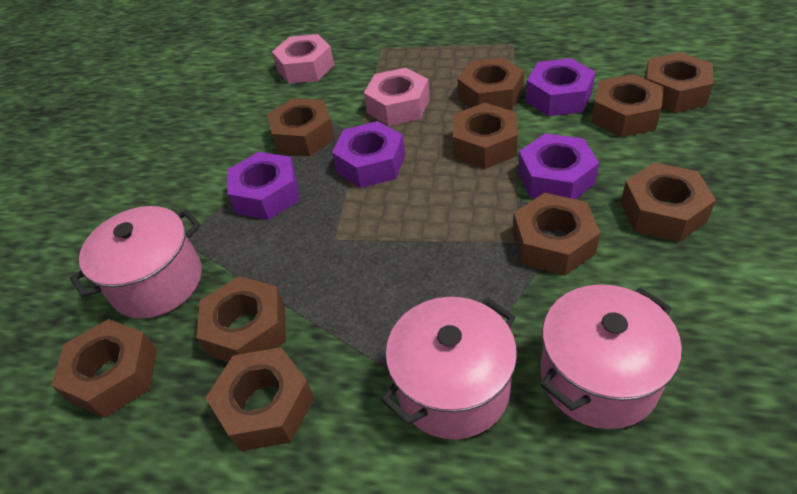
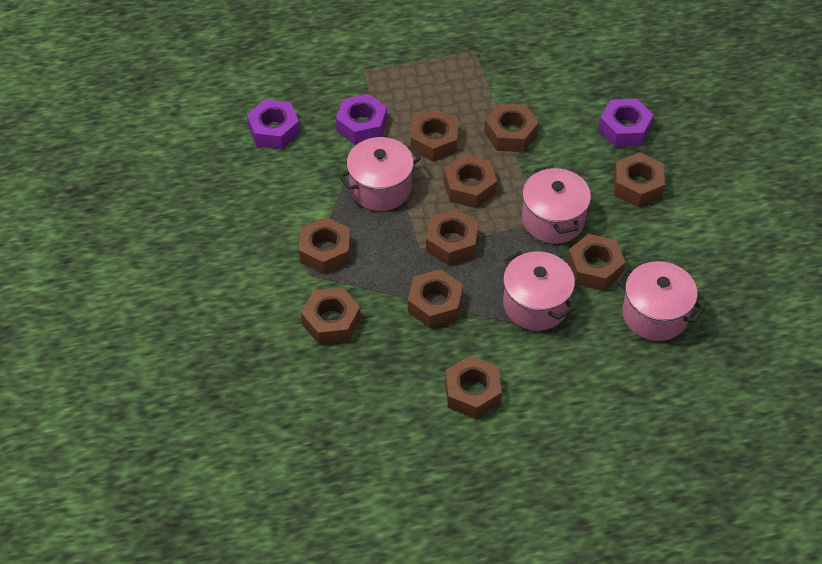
pink nut: [272,34,334,84] [364,68,430,126] = 2 -> none = 0
pink pot: [70,206,202,319] [381,297,517,439] [541,285,682,429] = 3 -> [339,137,421,211] [503,251,575,331] [522,165,591,244] [616,261,705,341] = 4
purple nut: [228,152,300,220] [332,121,405,188] [518,133,599,199] [525,58,595,116] = 4 -> [247,99,300,150] [336,94,387,145] [598,98,653,147] = 3

